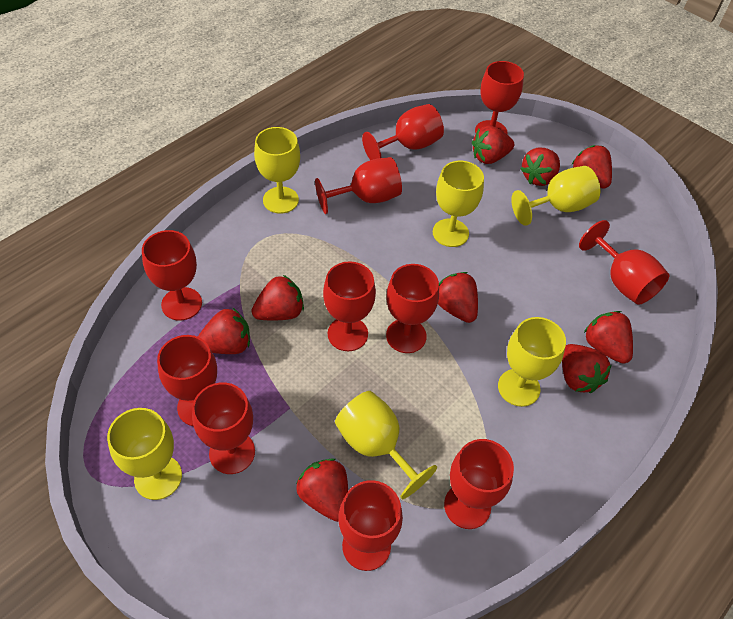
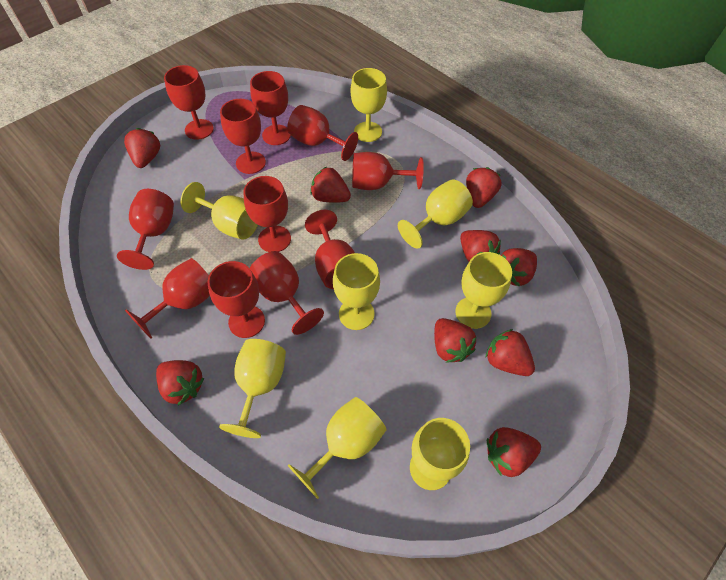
yellow goblet: [107,408,182,500] [254,127,300,214] [335,391,437,499] [433,161,484,247] [498,317,566,407] [511,166,600,226] = 6 -> [181,182,258,240] [219,339,286,438] [288,397,387,499] [333,253,380,330] [351,68,387,142] [398,180,473,249] [410,418,470,490] [455,252,512,329] = 8

